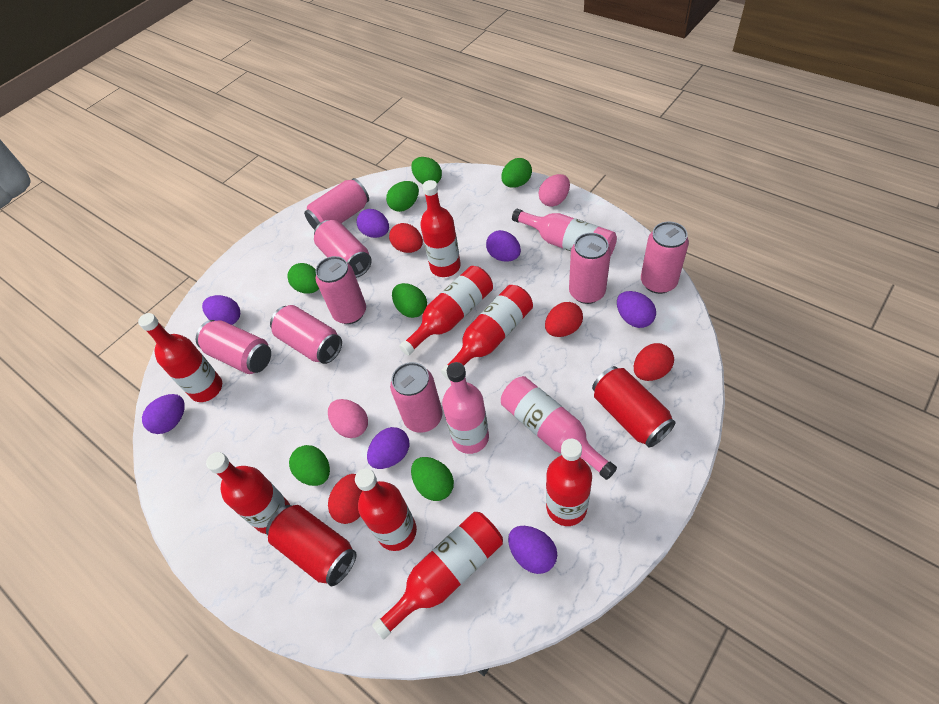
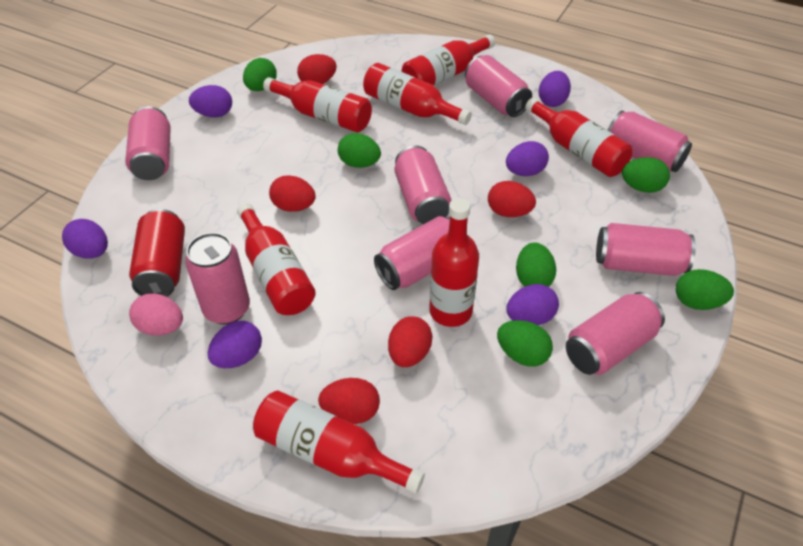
green egg: [287,263,319,294] [289,445,330,486] [386,181,419,212] [392,283,427,318] [411,157,442,184] [411,457,454,501] [501,158,532,188] = 7 -> [243,58,277,91] [338,133,381,168] [497,320,553,367] [516,242,556,287] [622,157,670,193] [676,269,734,310] = 6
pink bottle: [442,362,489,454] [501,376,617,480] [512,209,617,257] = 3 -> none = 0
pink egg: [328,399,368,438] [539,174,570,207] = 2 -> [129,293,183,336] = 1
purple egg: [142,394,185,434] [202,295,240,325] [357,209,389,238] [367,427,409,469] [486,230,521,262] [508,526,557,574] [617,291,656,328] = 7 -> [62,219,108,259] [189,85,232,117] [208,321,262,368] [506,141,549,176] [506,284,559,325] [539,71,571,107] = 6
red bottle: [138,313,222,402] [206,452,290,534] [355,468,417,551] [372,512,503,640] [399,266,493,356] [420,180,461,277] [441,285,533,380] [546,439,592,526] = 8 -> [237,203,316,315] [253,391,425,494] [263,77,372,132] [363,63,472,125] [402,34,495,86] [429,198,479,327] [525,98,632,177] = 7
red can: [266,505,357,586] [592,366,676,448] = 2 -> [129,209,185,297] = 1
red egg: [328,474,362,524] [389,223,423,253] [545,302,583,337] [634,343,674,381] = 4 -> [269,175,316,212] [297,54,337,84] [318,378,380,424] [388,316,432,367] [488,181,536,217] = 5

